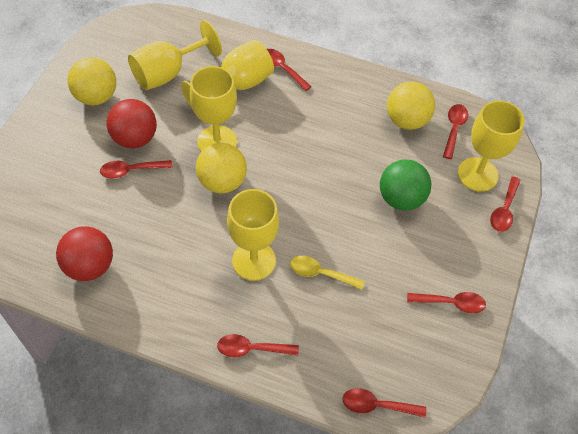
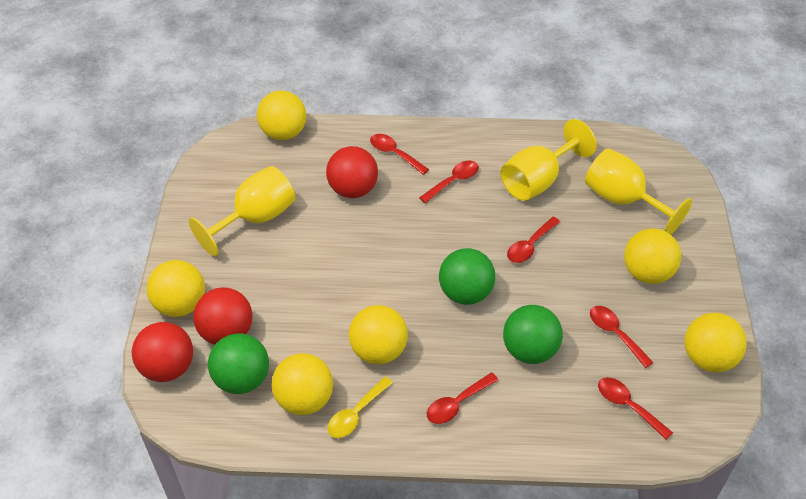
green ball: [380,159,431,211] = 1 -> [208,333,269,394] [439,248,495,305] [503,305,563,364] = 3
red ball: [56,226,113,281] [106,99,157,149] = 2 -> [132,322,193,382] [193,287,253,345] [326,146,378,198] = 3
red spoon: [100,160,172,178] [217,334,299,357] [267,49,312,91] [342,388,426,418] [407,292,486,313] [443,104,468,159] [490,176,521,232] = 7 -> [370,134,429,175] [419,160,479,203] [427,372,498,424] [507,217,560,263] [590,306,654,368] [598,377,673,440] = 6
yellow ball: [67,57,116,105] [196,143,247,194] [387,81,435,130] = 3 -> [147,260,205,317] [257,90,307,140] [272,353,333,415] [349,305,408,364] [624,228,681,284] [684,313,747,372] = 6
yellow goblet: [128,20,222,90] [181,40,274,108] [190,66,237,152] [227,189,279,281] [458,100,525,192] = 5 -> [189,166,295,256] [500,119,597,201] [585,149,692,234] = 3

